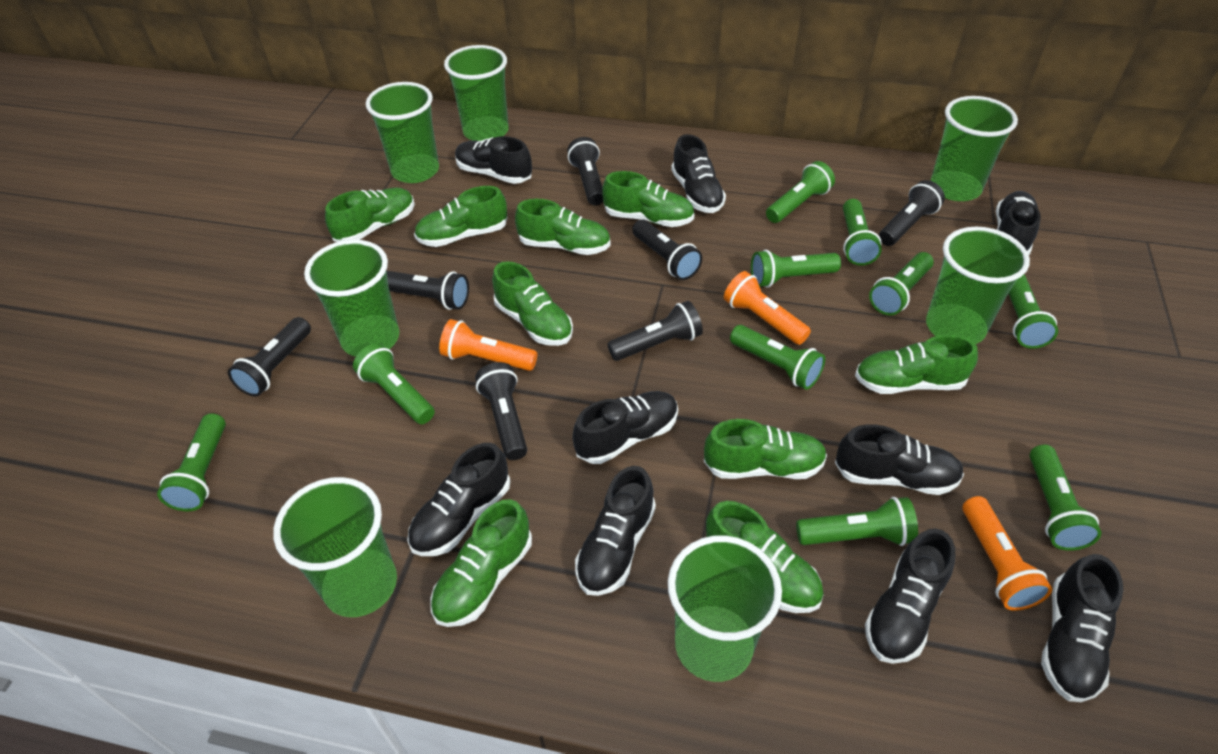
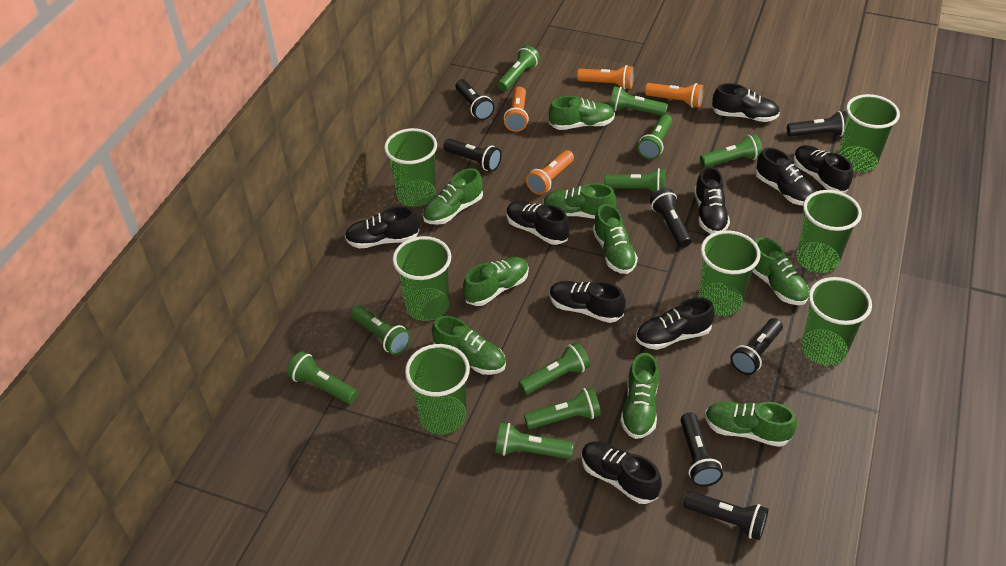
orange flashlight: [439,319,537,371] [724,271,811,345] [963,496,1052,611] = 3 -> [504,87,529,132] [526,150,574,195] [577,65,634,90] [645,83,704,108] = 4

